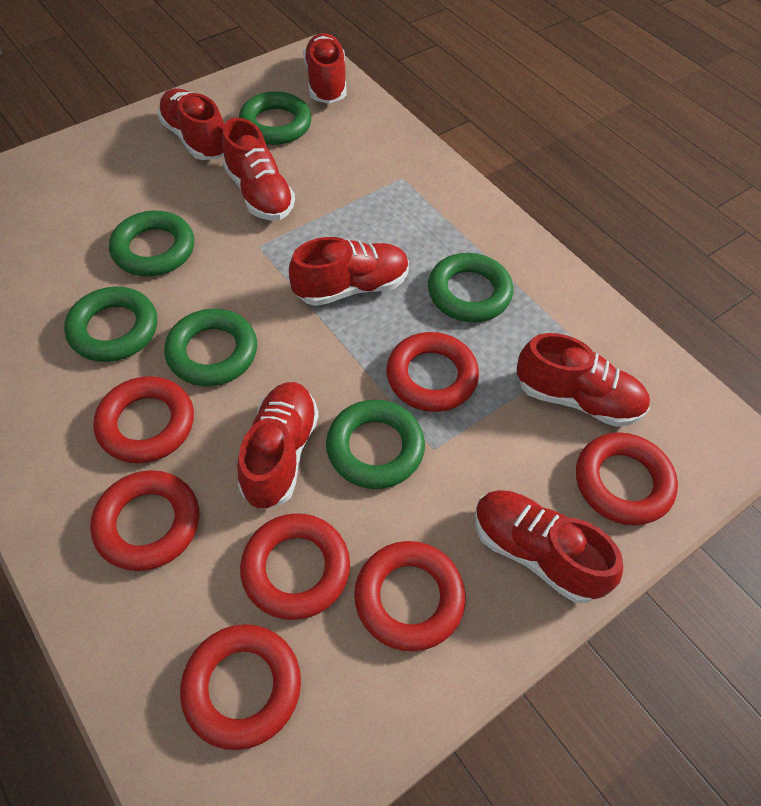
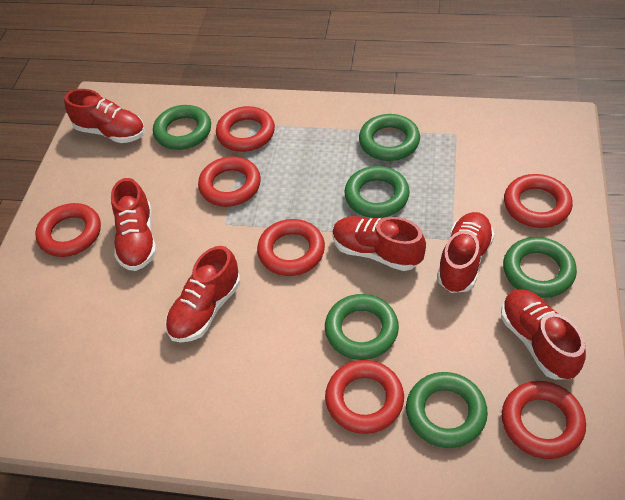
red shoe: [157,88,224,160] [222,118,295,221] [237,382,319,510] [289,237,409,306] [303,33,347,104] [475,490,623,603] [517,333,650,427] = 7 -> [64,89,145,143] [111,178,157,271] [165,246,241,343] [332,216,426,271] [437,212,495,293] [501,289,586,379] = 6

